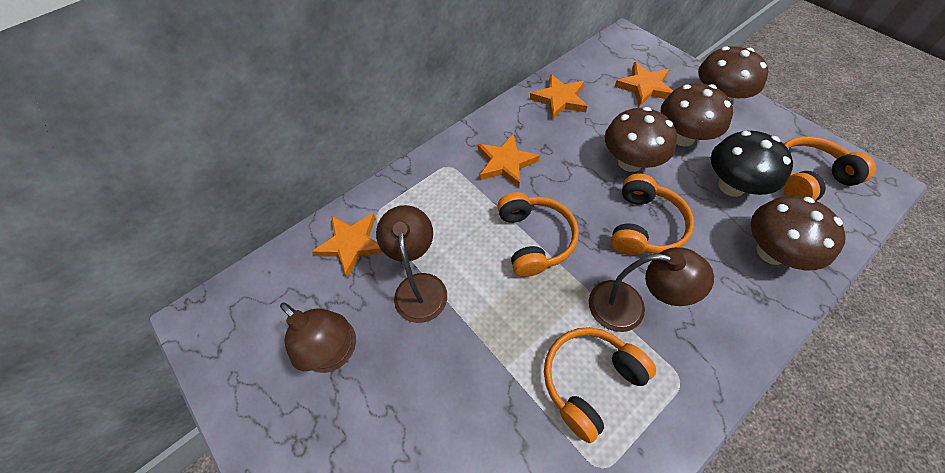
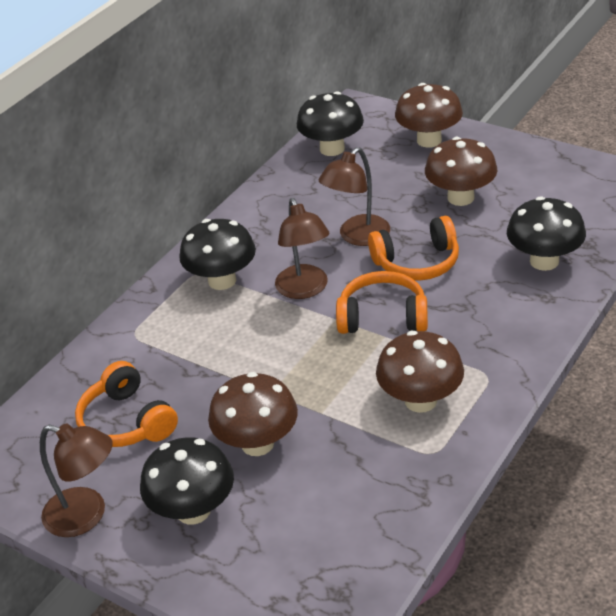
black mushroom: [711,131,793,197] = 1 -> [140,437,234,525] [179,219,256,290] [297,91,364,156] [507,196,586,271] = 4
orange headphones: [497,192,579,277] [544,327,656,443] [611,173,694,255] [783,136,876,201] = 4 -> [75,361,178,447] [336,271,428,334] [368,216,459,281] = 3
orange star: [312,213,383,277] [478,134,540,188] [530,74,587,119] [615,62,673,107] = 4 -> none = 0

